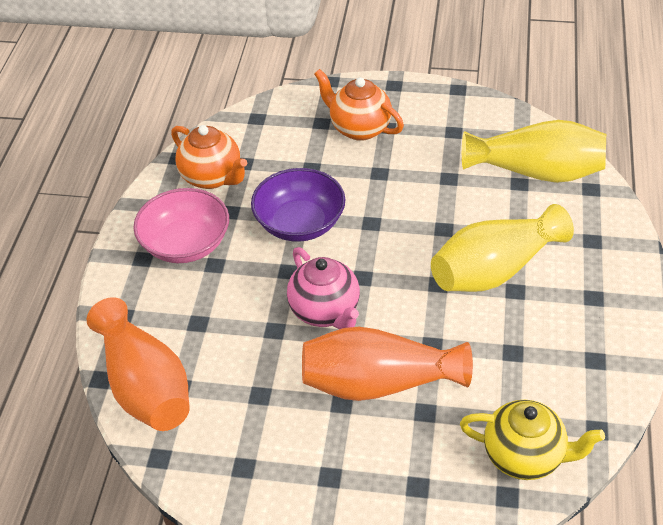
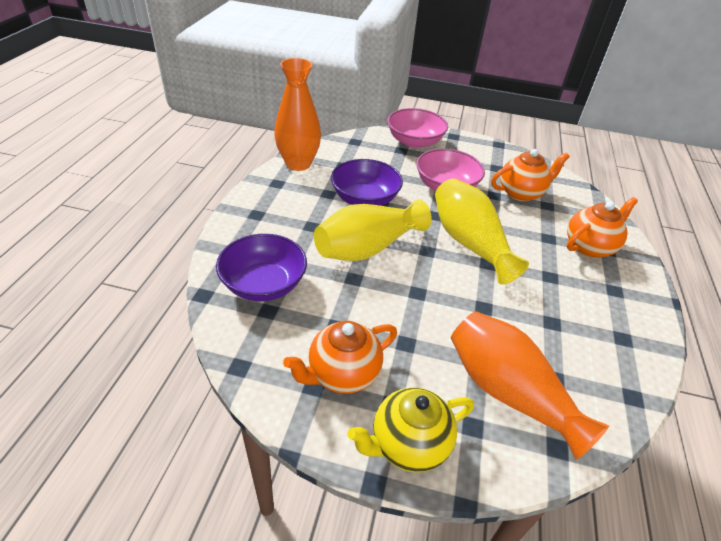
orange teapot: [171,125,247,189] [314,69,404,141] = 2 -> [283,321,397,394] [491,149,570,202] [567,197,638,258] = 3
pink bowl: [133,188,229,263] = 1 -> [387,108,448,148] [416,149,485,191] = 2
pink teapot: [287,247,360,329] = 1 -> none = 0
purple bowl: [251,168,345,242] = 1 -> [216,234,307,301] [331,159,403,206] = 2

